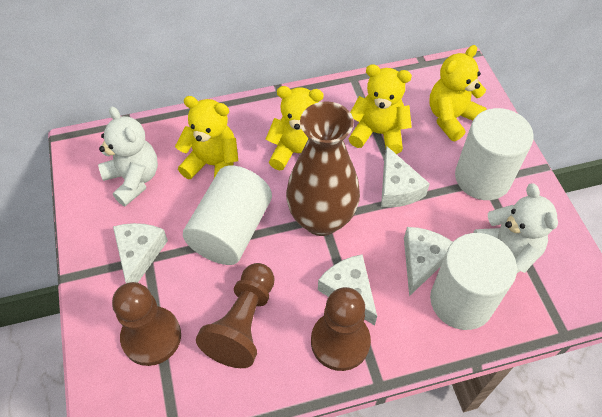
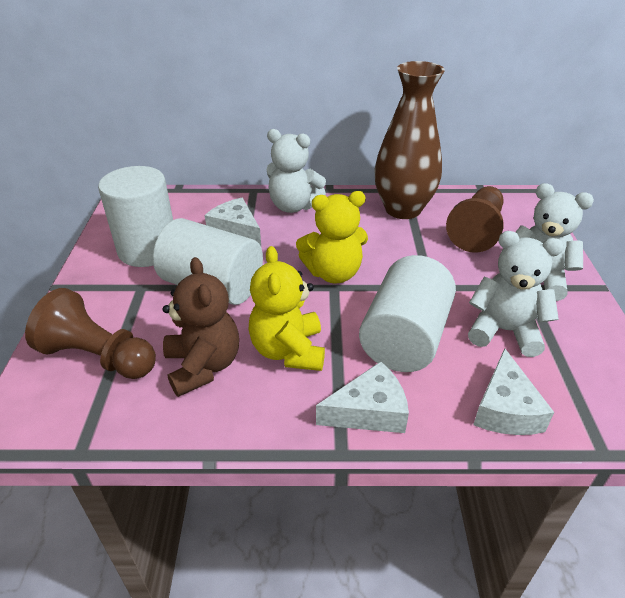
brown pawn: [112,282,181,366] [196,263,275,368] [311,287,371,371] = 3 -> [25,288,156,379] [446,186,504,253] = 2
brown teddy bear: none = 0 -> [163,257,239,397] = 1
white cheese: [113,223,168,283] [318,254,377,326] [381,146,430,207] [404,227,452,296] = 4 -> [205,198,261,246] [316,361,409,433] [473,348,554,435] = 3
white teddy bear: [98,106,158,206] [473,183,558,273] = 2 -> [267,129,326,213] [468,231,564,357] [516,183,594,301] = 3
yellow teddy bear: [175,96,238,179] [266,86,324,170] [348,64,412,154] [430,45,487,141] = 4 -> [248,246,325,371] [296,191,368,283] = 2

